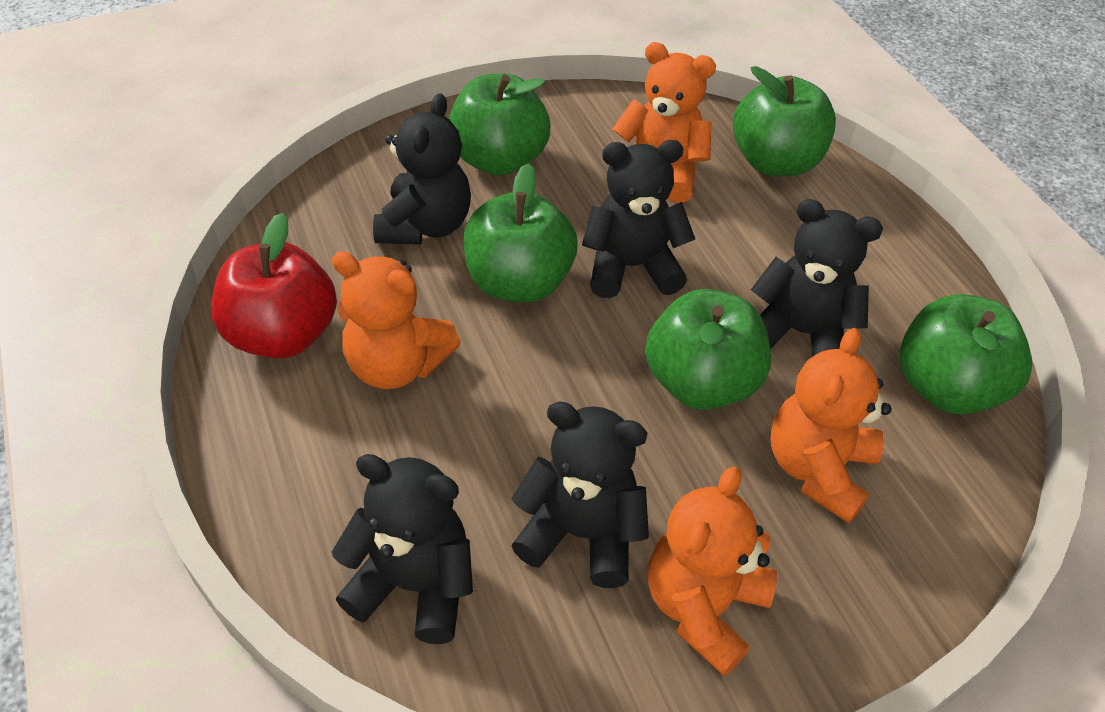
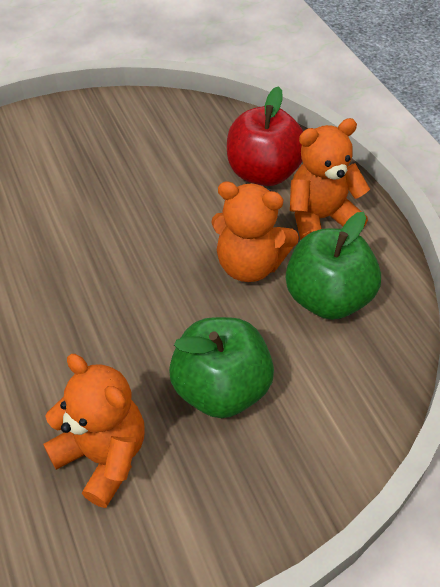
black teddy bear: [332,454,473,644] [373,93,471,245] [511,402,649,588] [582,140,695,298] [751,199,883,357] = 5 -> none = 0
green apple: [449,74,550,176] [463,163,577,303] [645,289,771,410] [733,66,836,177] [899,294,1032,415] = 5 -> [169,317,274,418] [286,212,381,320] = 2
orange teddy bear: [332,251,461,389] [612,42,716,203] [648,466,777,676] [771,328,892,523] = 4 -> [43,354,145,508] [211,181,299,282] [290,118,370,240] = 3

